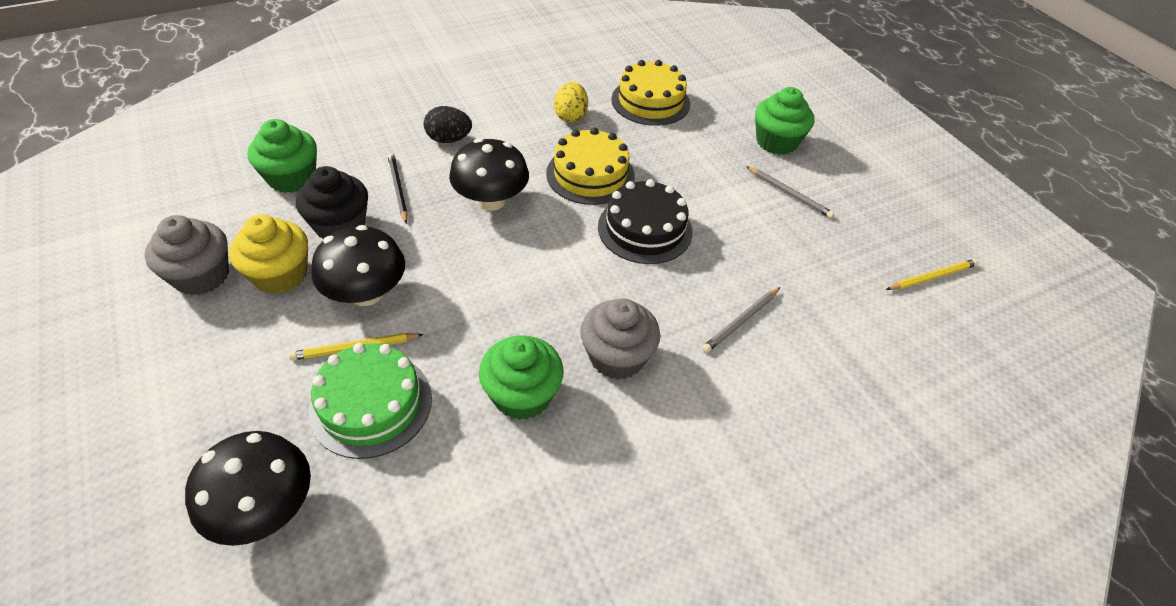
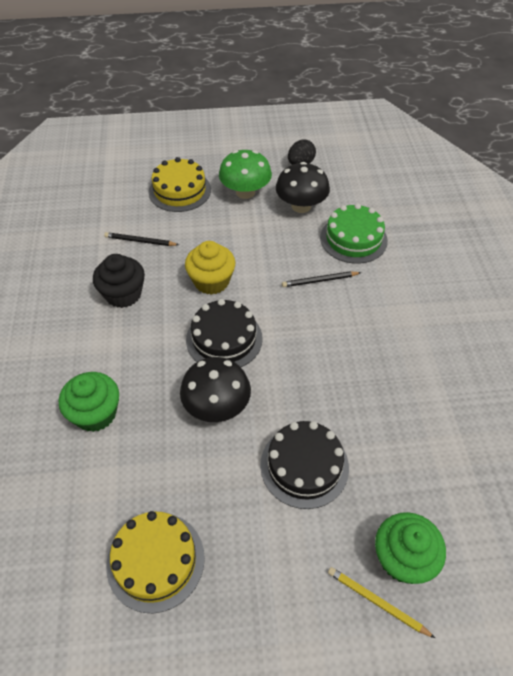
black cake: [598,179,693,264] = 1 -> [186,299,263,367] [260,421,349,509] = 2
black mushroom: [185,431,311,546] [311,225,405,306] [449,138,529,211] = 3 -> [180,357,251,422] [276,162,330,213] = 2
black pencil: [388,153,408,224] = 1 -> [104,232,179,246] [282,271,361,287] = 2
green cupcake: [248,119,317,193] [479,335,564,420] [755,87,814,155] = 3 -> [59,372,119,432] [375,512,446,584] = 2
green mushroom: none = 0 -> [219,150,272,199] = 1
grey cupcake: [145,215,229,295] [580,298,660,380] = 2 -> none = 0
grey pencil: [702,287,780,353] [746,166,835,218] = 2 -> none = 0
yellow egg: [554,82,588,123] = 1 -> none = 0
yellow pencil: [289,333,424,360] [886,259,979,290] = 2 -> [328,567,435,638] = 1

